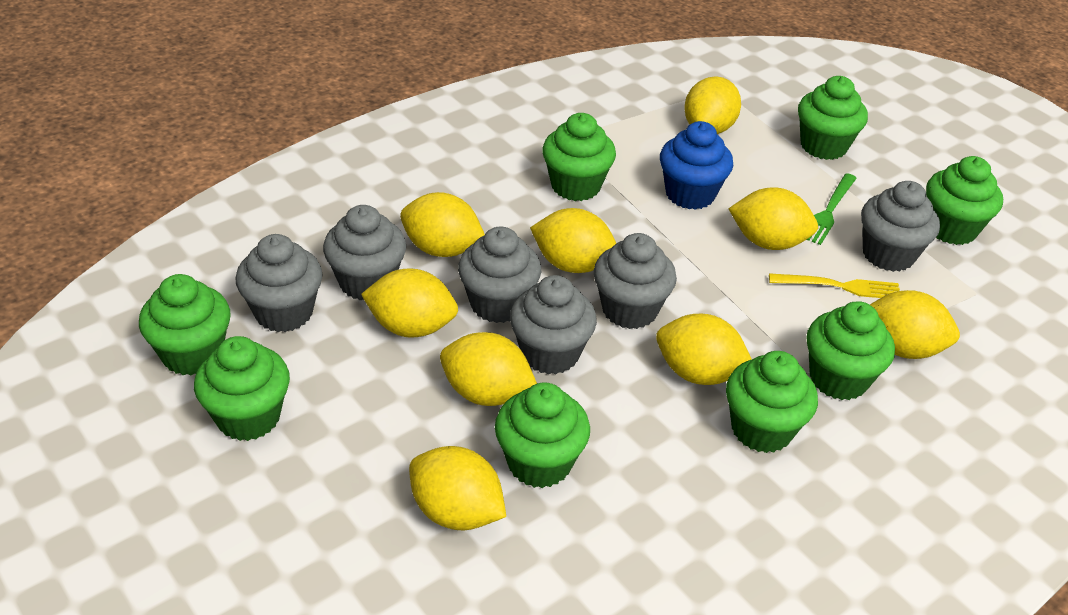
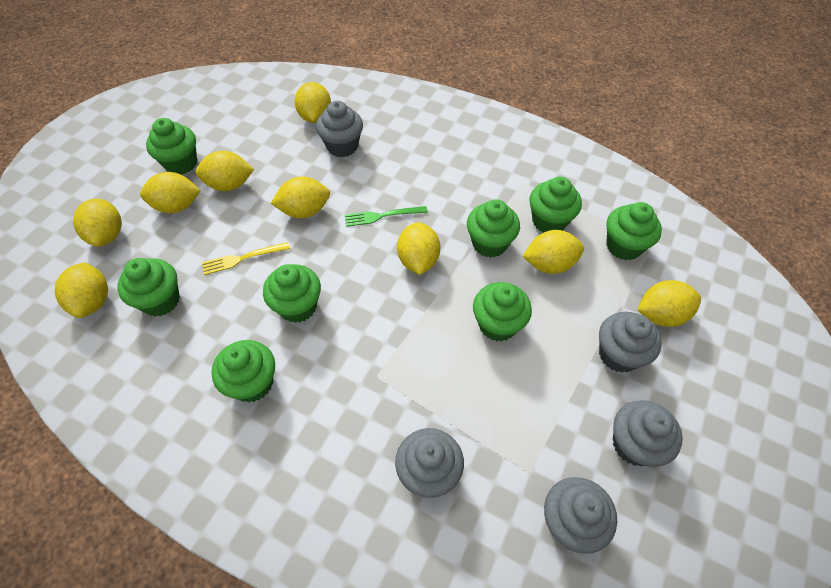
blue cupcake: [660,121,733,210] = 1 -> none = 0
grey cupcake: [236,234,322,332] [323,205,406,300] [458,226,541,323] [510,275,597,374] [594,233,677,329] [861,181,940,272] = 6 -> [316,101,363,157] [395,428,464,498] [544,477,617,554] [599,312,662,373] [613,400,683,467] = 5

